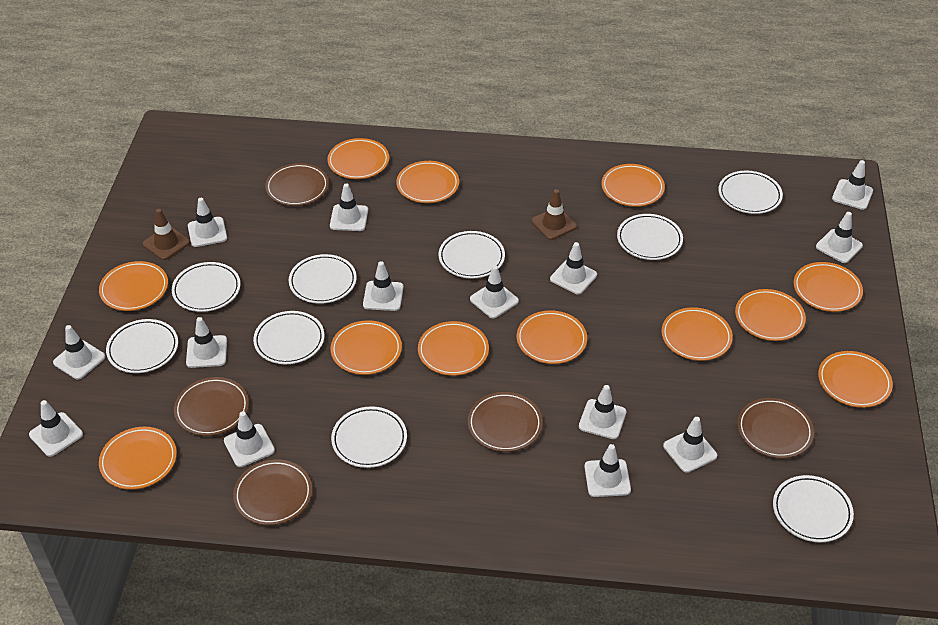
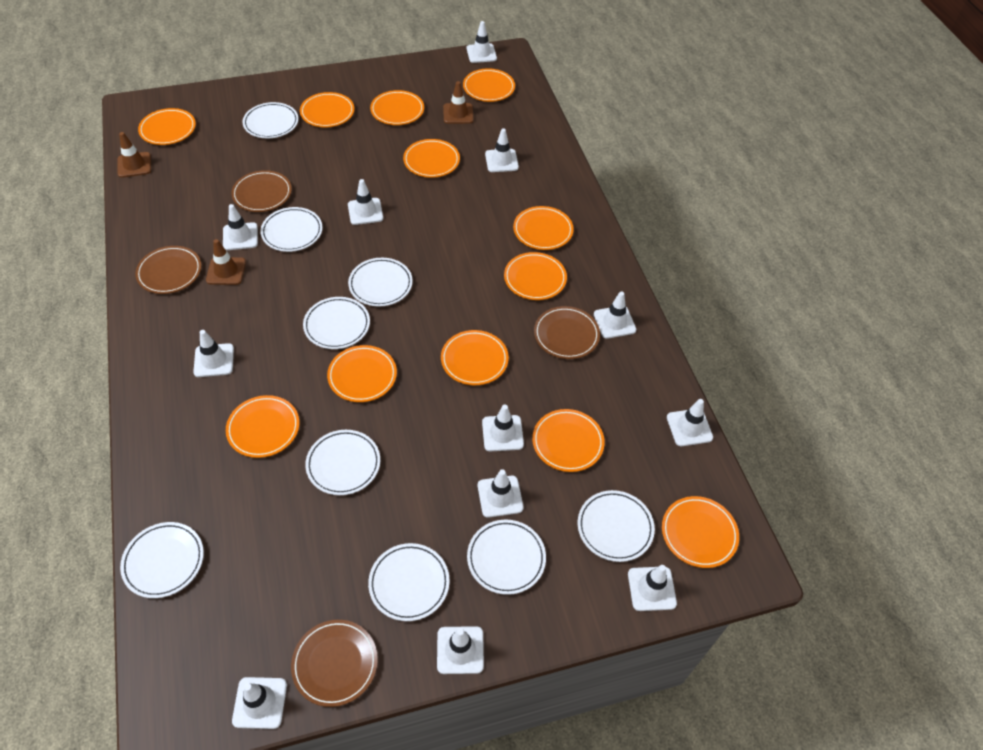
brown plate: [174,377,249,436] [233,460,312,525] [265,163,329,206] [468,392,543,452] [738,398,814,458] = 5 -> [135,246,201,294] [231,170,292,212] [291,620,378,707] [534,306,600,359] = 4
brown traffic cone: [143,209,190,260] [531,189,577,240] = 2 -> [118,132,151,178] [206,239,246,285] [443,81,474,124] = 3
white traffic cone: [29,400,83,457] [53,325,105,379] [186,317,227,368] [188,198,227,247] [224,411,275,467] [330,183,368,231] [363,261,404,311] [470,266,519,318] [550,242,597,294] [579,385,626,439] [584,444,631,497] [663,417,717,473] [816,212,863,263] [832,160,873,210] = 14 -> [193,330,234,377] [223,204,258,250] [232,677,287,729] [348,179,383,225] [437,626,484,674] [467,21,497,63] [478,469,523,518] [482,405,524,452] [485,128,519,172] [594,291,636,339] [628,565,677,611] [667,399,713,446] = 12

